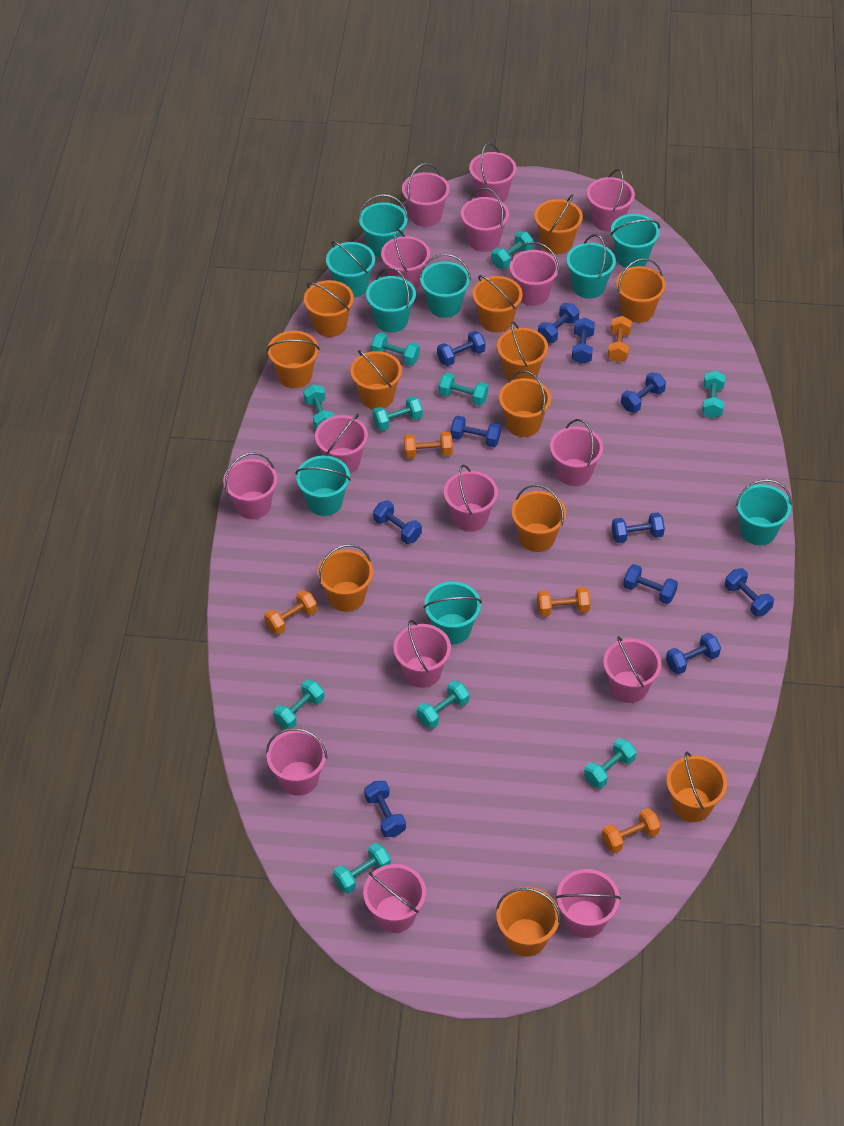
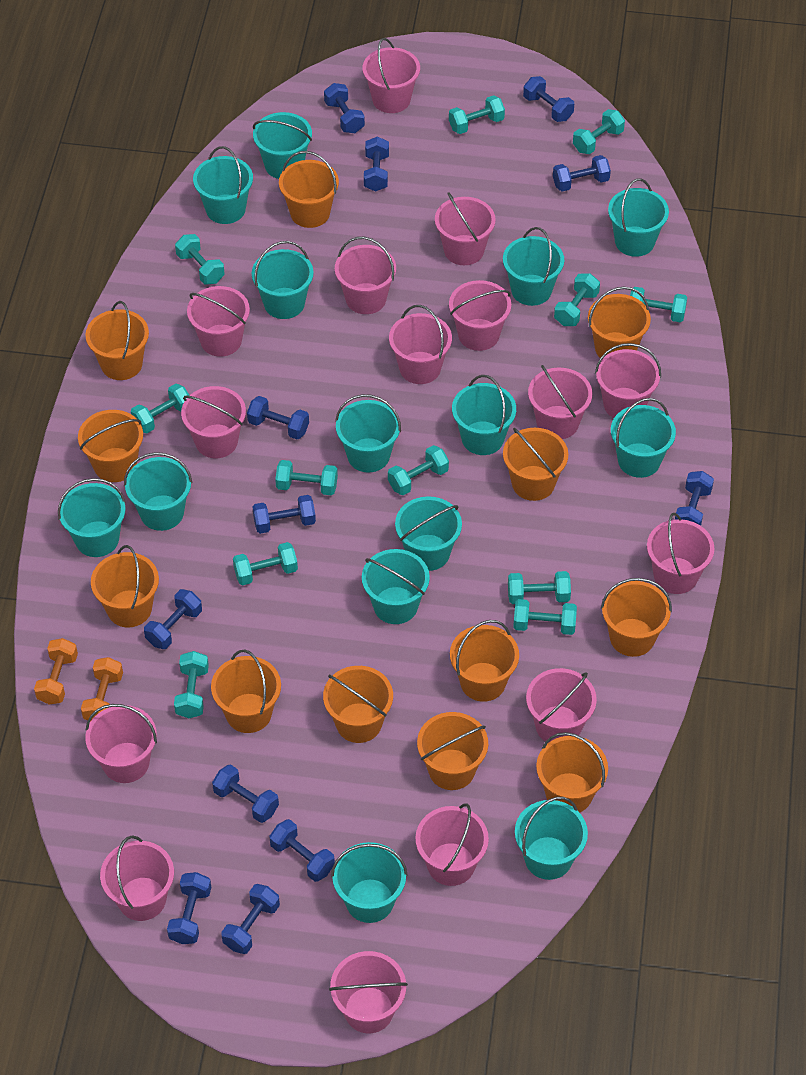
blue dumbbell: [364,781,406,837] [373,500,422,544] [437,331,485,366] [451,416,501,447] [538,303,579,343] [572,317,595,364] [612,512,665,543] [621,372,666,413] [623,564,678,604] [666,633,721,675] [725,568,774,617] = 11 -> [144,589,202,649] [167,872,211,944] [212,764,279,823] [221,884,280,954] [247,396,309,440] [253,495,316,534] [269,819,335,882] [324,83,365,133] [364,137,389,191] [523,76,574,122] [553,155,611,192] [675,471,714,526] = 12
orange dumbbell: [264,590,317,635] [404,432,453,459] [537,587,591,616] [602,808,661,853] [608,316,632,362] = 5 -> [34,638,78,705] [81,657,123,722] = 2
turquoise bucket: [296,456,351,516] [326,241,375,298] [358,194,408,257] [366,267,416,333] [419,254,471,318] [424,582,482,645] [567,234,616,299] [610,214,660,268] [736,479,792,545] = 9 -> [58,478,125,557] [124,452,192,531] [193,146,253,224] [252,241,314,319] [253,112,312,179] [331,842,408,923] [335,394,401,473] [362,549,430,624] [395,496,462,571] [452,375,516,455] [503,227,564,306] [515,797,588,880] [608,179,669,257] [611,398,676,478] = 14
turquoise dumbbell: [273,679,324,729] [303,384,334,430] [333,843,391,894] [371,332,420,366] [373,396,423,431] [417,680,469,729] [439,372,488,406] [491,231,533,269] [584,738,636,789] [702,370,725,418] = 10 -> [131,384,189,433] [174,651,209,718] [175,234,225,285] [233,542,298,585] [275,460,338,495] [388,445,449,495] [449,95,505,134] [508,571,571,604] [513,599,577,635] [554,273,600,326] [573,109,625,154] [630,287,687,322] = 12

